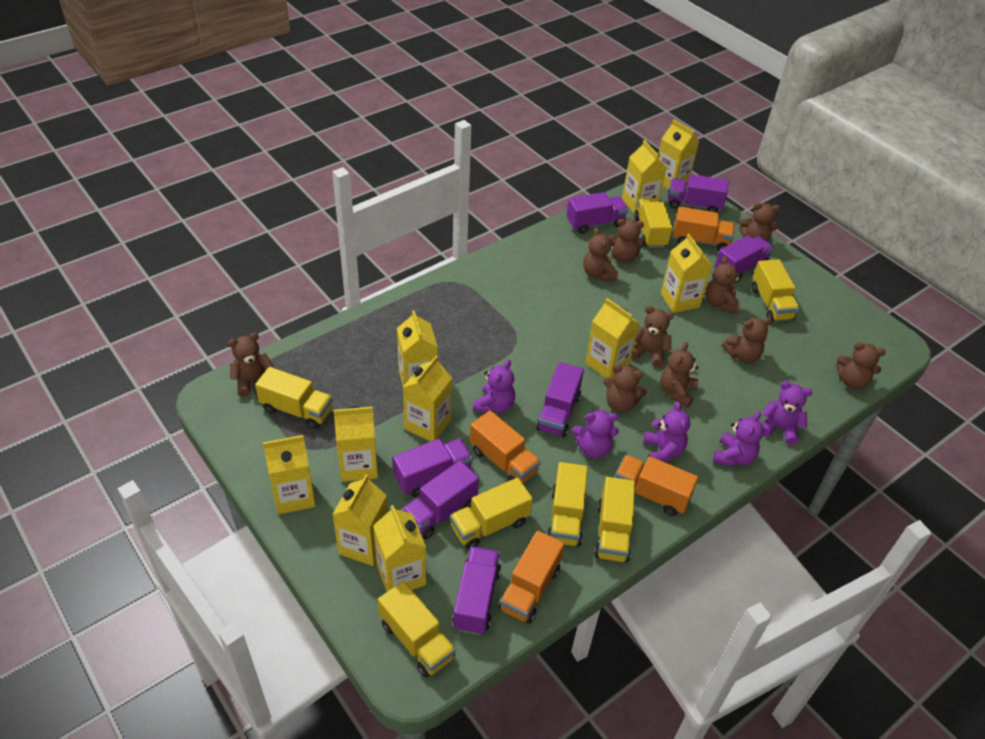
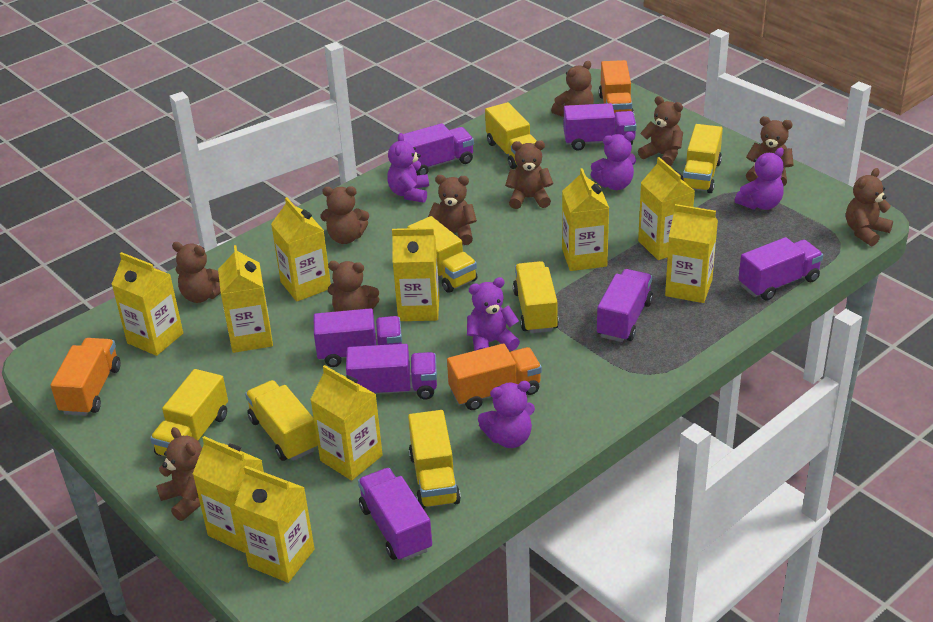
orange truck: [470,411,541,483] [499,531,564,624] [615,455,698,516] [673,207,735,251] = 4 -> [50,338,120,416] [447,343,542,410] [599,60,634,114] = 3

